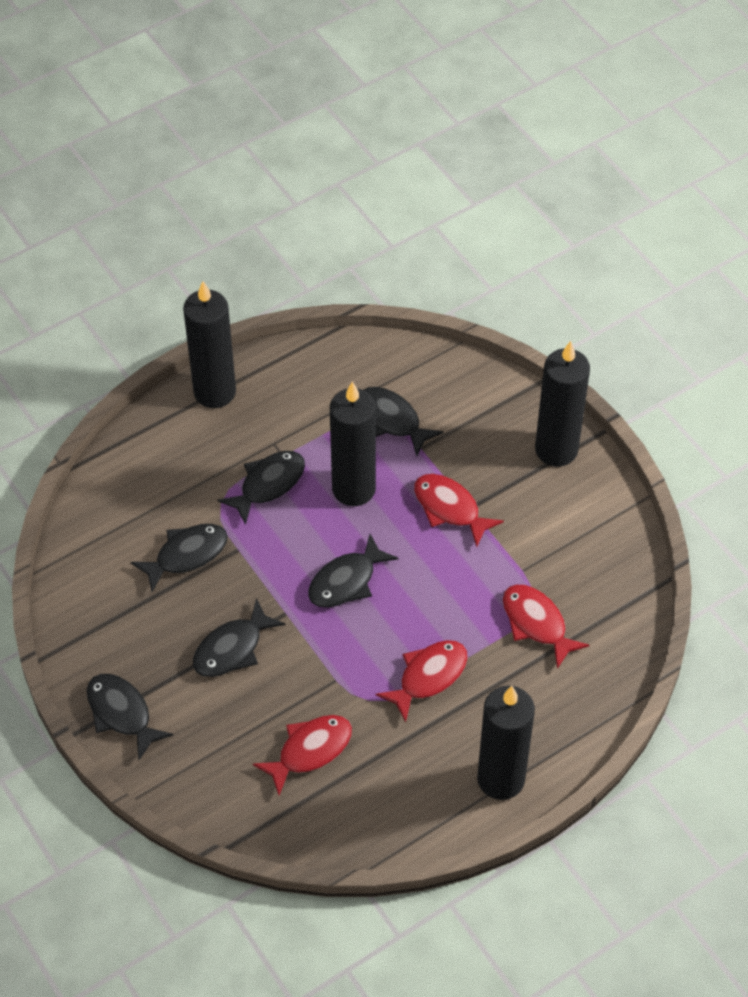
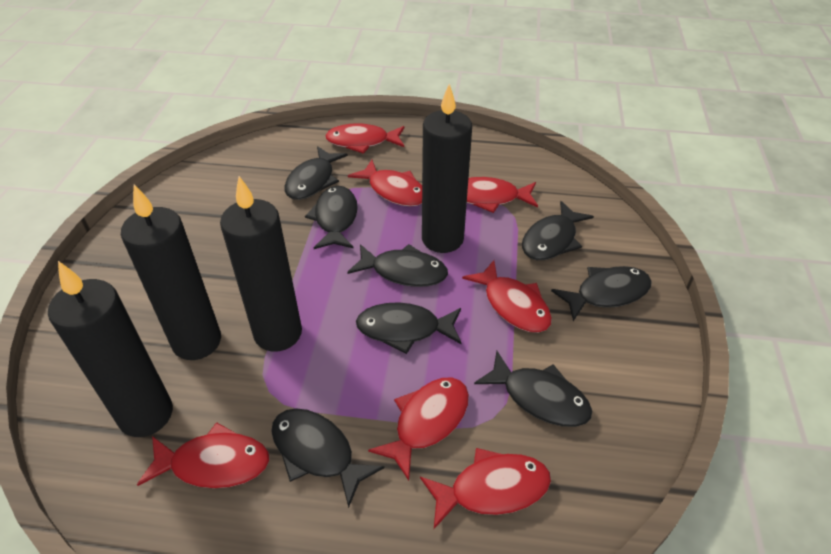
black fish: [87,674,173,760] [131,524,228,592] [193,598,285,677] [218,451,305,525] [308,534,399,608] [364,387,443,456] = 6 -> [271,408,384,508] [284,146,348,200] [305,186,358,249] [347,244,448,287] [356,302,461,354] [474,351,592,427] [522,201,594,260] [551,266,652,321] = 8
red fish: [253,715,352,795] [375,640,468,722] [414,474,504,547] [503,585,590,669] = 4 -> [137,422,269,488] [325,123,404,154] [348,160,422,206] [368,377,469,481] [420,448,551,529] [462,260,552,333] [467,177,538,213] = 7

